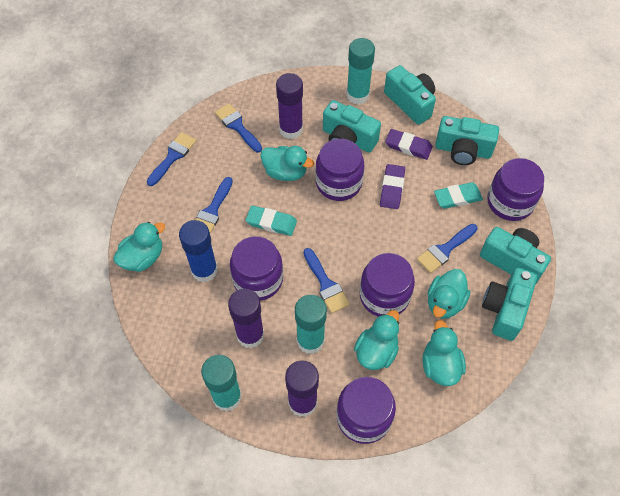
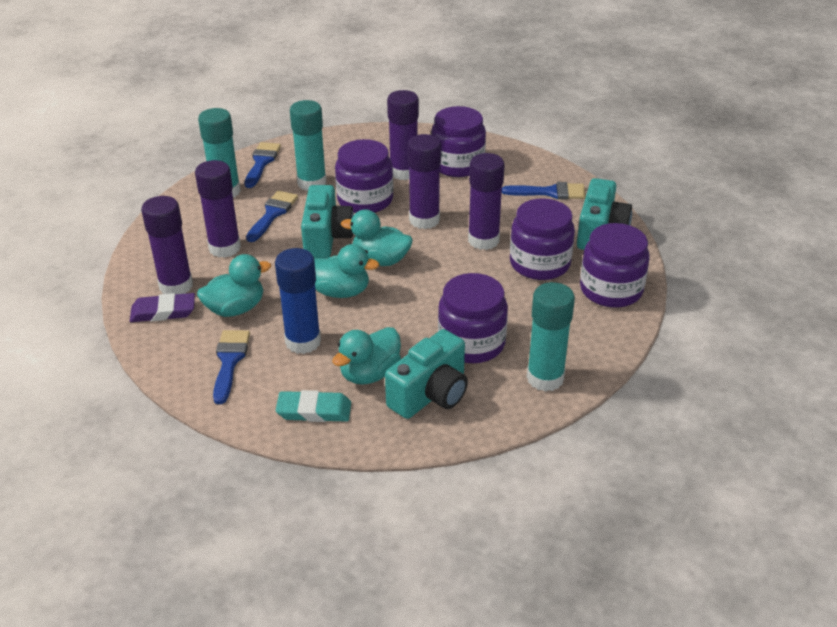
blue brush: [147,132,196,186] [196,177,233,233] [215,103,262,152] [303,248,350,313] [417,224,477,273] = 5 -> [213,330,250,404] [245,142,281,188] [246,191,298,242] [502,182,586,199] = 4
purple eraser: [380,164,405,209] [385,129,433,160] = 2 -> [130,293,195,322] = 1
purple glue stick: [228,289,264,348] [276,73,303,139] [285,360,319,417] = 3 -> [141,196,193,294] [195,160,241,258] [387,90,419,180] [408,134,441,229] [468,153,505,250] = 5
turquoise camera: [323,100,381,152] [384,65,436,125] [435,116,499,165] [480,227,551,285] [482,267,537,341] = 5 -> [301,185,354,258] [385,329,468,419] [577,178,632,250] = 3
turquoise duck: [113,222,165,272] [260,146,314,181] [354,310,399,370] [422,320,466,386] [428,269,470,319] = 5 -> [197,254,271,317] [314,244,379,298] [332,327,401,385] [341,209,413,266] = 4
turquoise eraser: [246,205,297,236] [434,182,483,209] = 2 -> [276,390,351,422] = 1

